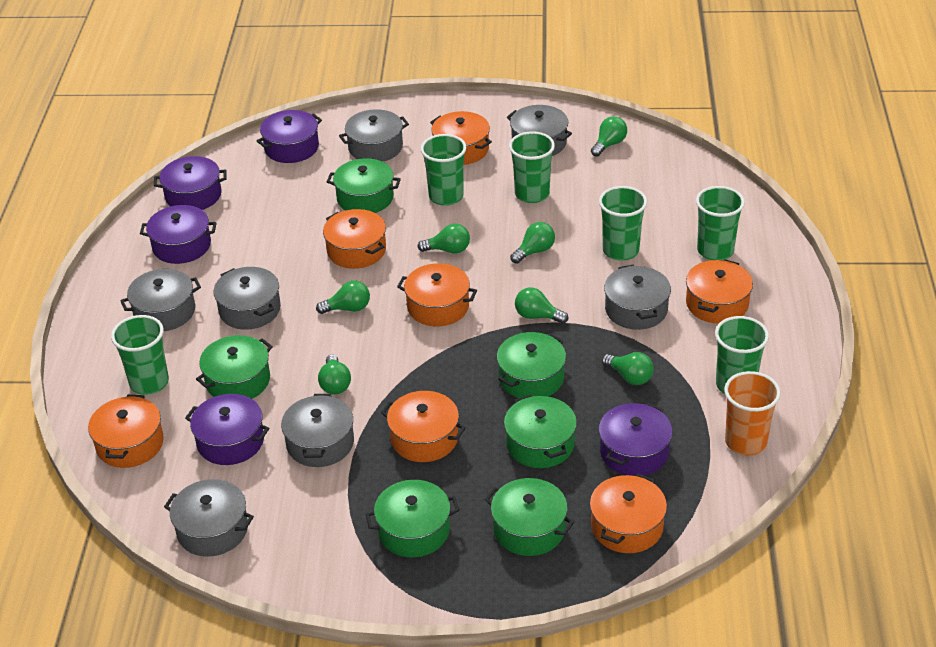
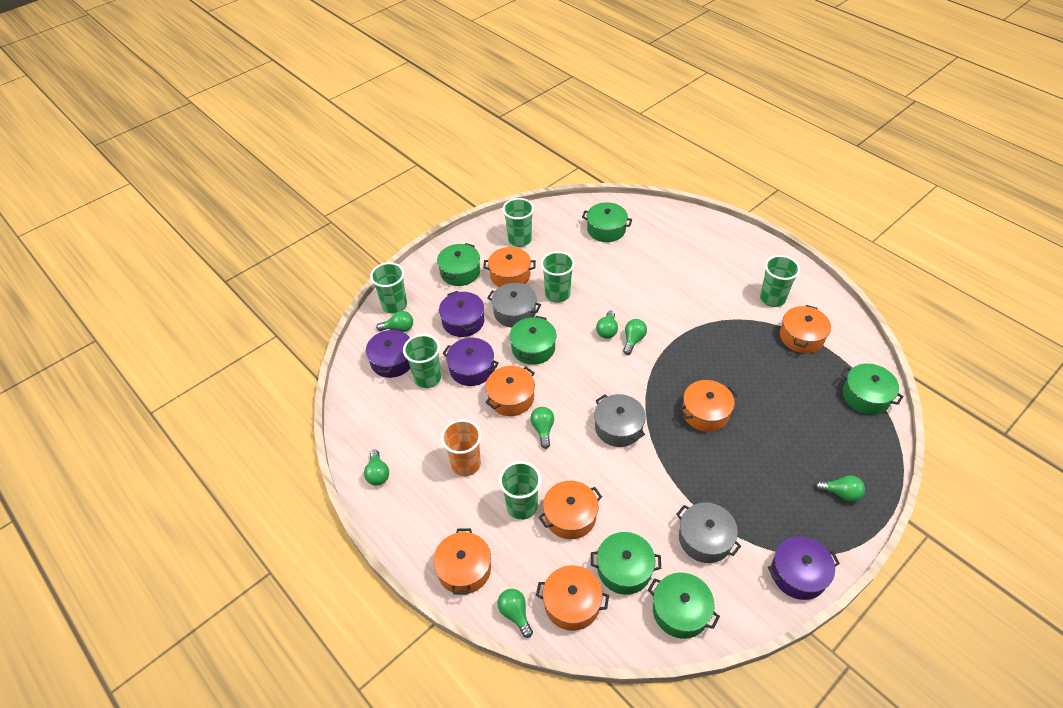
grey pot: [120,269,201,331] [164,479,254,557] [214,267,281,330] [281,394,354,467] [339,109,409,162] [507,105,572,156] [604,265,671,330] = 7 -> [487,283,541,328] [594,394,646,447] [676,502,741,563] = 3
purple pot: [140,205,217,264] [154,156,226,210] [185,394,269,465] [257,110,322,163] [599,403,672,476] = 5 -> [366,328,410,378] [439,291,484,337] [443,338,499,386] [768,536,840,600] = 4

